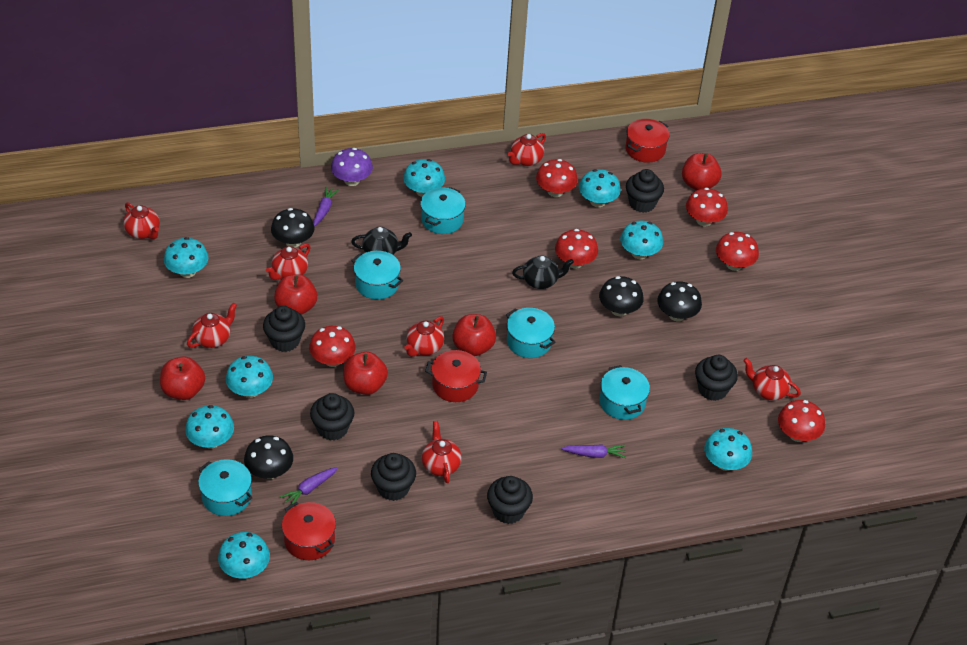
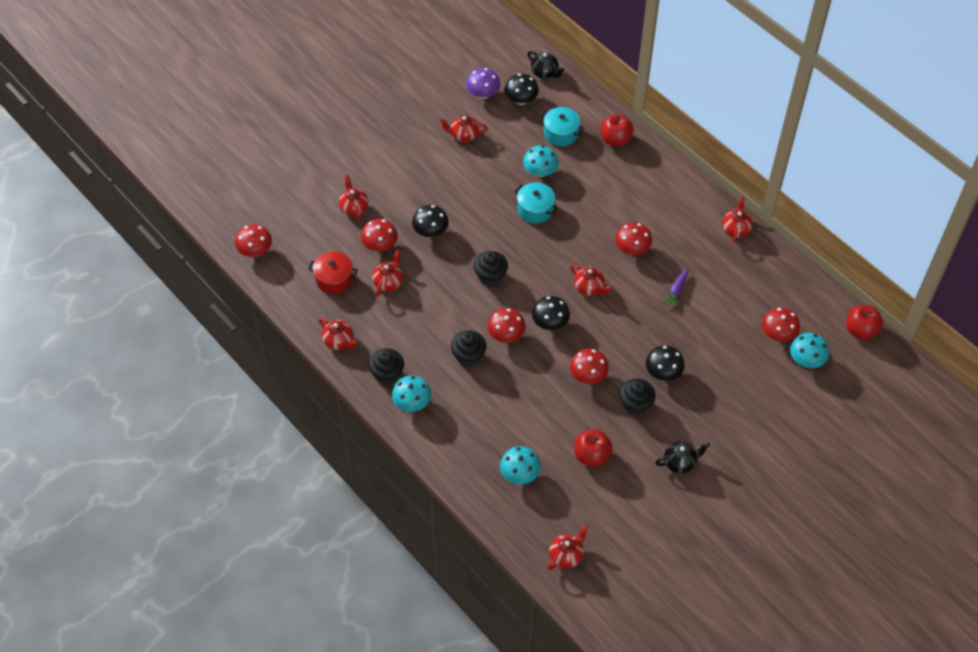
black cupcake: [263,306,305,352] [310,393,355,441] [371,453,416,501] [487,476,533,524] [626,169,664,213] [695,355,738,401] = 6 -> [368,348,404,385] [451,330,486,367] [474,251,508,287] [619,378,656,416] = 4
purple carrot: [280,467,338,505] [313,186,339,227] [561,444,626,458] = 3 -> [662,268,688,308] = 1
red apple: [160,356,205,400] [274,274,317,315] [343,352,388,395] [452,314,496,356] [682,153,722,190] = 5 -> [574,429,613,467] [600,114,634,146] [846,305,883,340] = 3
red pot: [282,502,336,560] [425,350,487,402] [626,119,669,163] = 3 -> [308,252,358,294] = 1
turquoise mushroom: [164,237,209,278] [185,405,234,449] [218,532,270,579] [226,356,273,398] [403,159,445,197] [579,169,621,207] [620,221,663,260] [704,428,752,471] = 8 -> [392,375,431,412] [500,446,541,484] [523,145,559,177] [790,333,829,368] = 4
turquoise pot: [198,459,253,516] [351,251,403,299] [420,187,466,234] [506,308,556,358] [600,365,650,420] = 5 -> [514,182,558,223] [540,107,584,146] = 2

